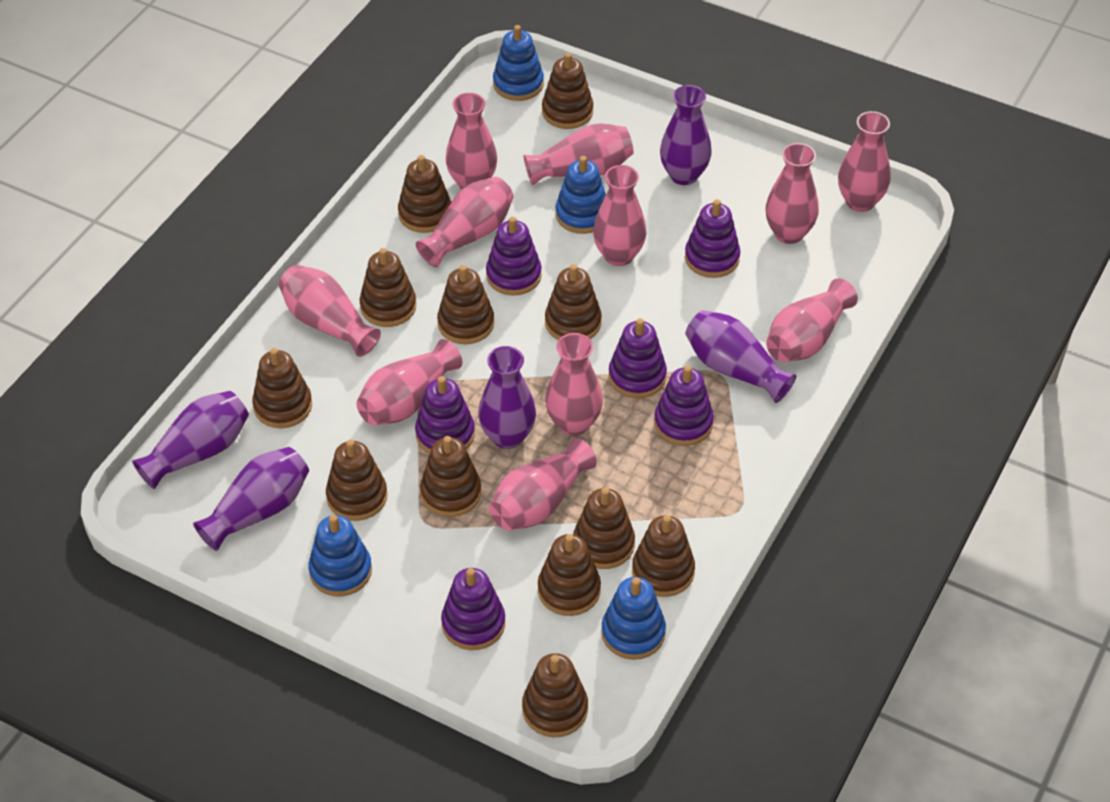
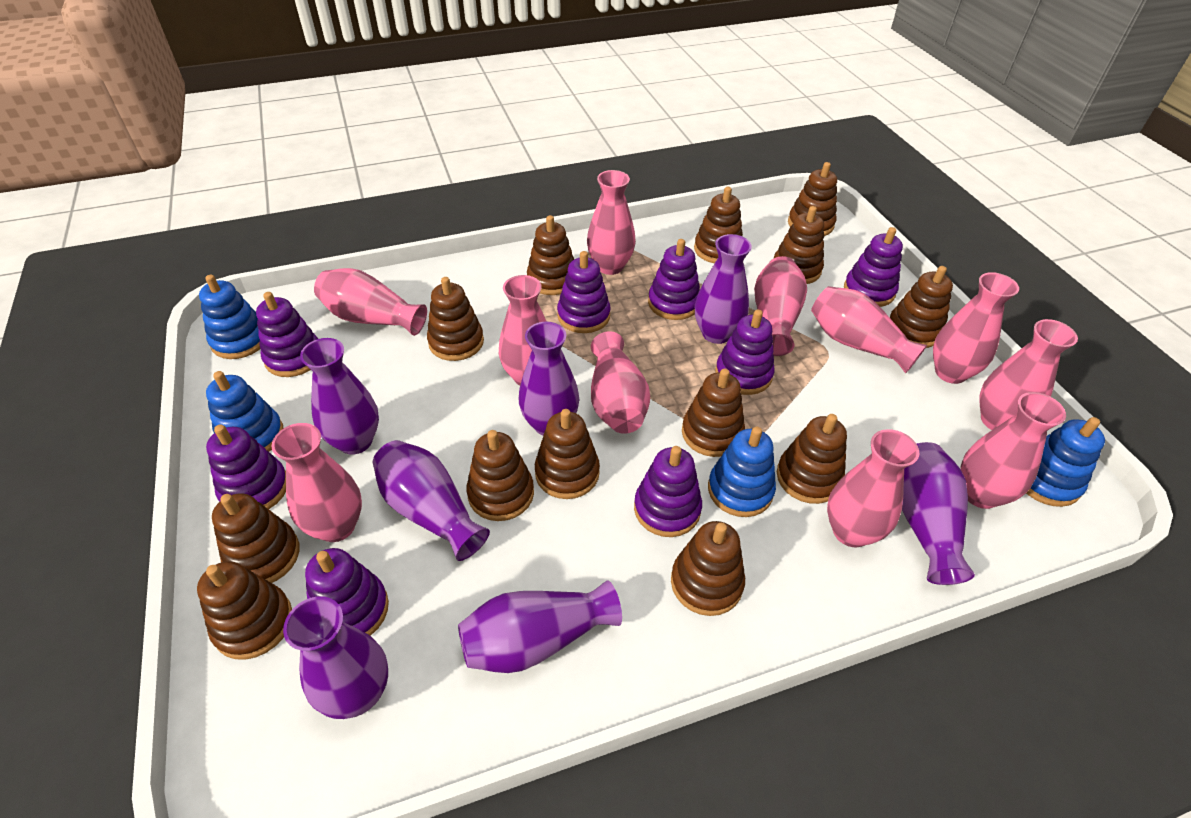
brown stacking toy: [252,348,312,428] [326,440,387,521] [360,248,416,327] [398,155,451,233] [420,436,481,517] [437,265,494,344] [522,653,588,737] [538,534,601,616] [542,53,594,129] [545,264,602,340] [573,488,635,569] [632,515,695,597] = 12 -> [197,561,292,660] [212,493,299,583] [427,277,484,361] [466,430,534,521] [527,215,574,295] [535,409,600,499] [671,521,745,616] [682,369,745,457] [694,187,743,263] [774,206,824,284] [777,414,847,504] [788,162,837,236] [890,266,953,348] = 13
purple stacking toy: [415,376,475,454] [441,568,505,650] [486,217,542,295] [609,318,667,398] [654,365,714,446] [685,199,740,278] = 6 -> [206,424,286,509] [256,292,318,377] [305,548,389,636] [557,251,610,333] [634,446,702,537] [648,239,700,320] [715,310,775,395] [844,227,903,307] = 8
purple vase: [132,391,249,489] [193,447,309,551] [478,346,536,449] [660,85,712,185] [685,310,796,403] = 5 -> [283,596,388,719] [300,338,379,455] [373,440,490,561] [458,580,622,673] [519,322,579,436] [695,234,752,344] [902,442,975,585] = 7

